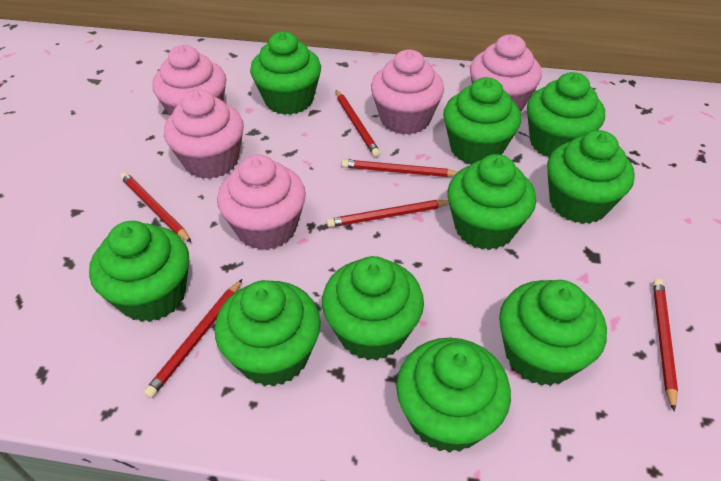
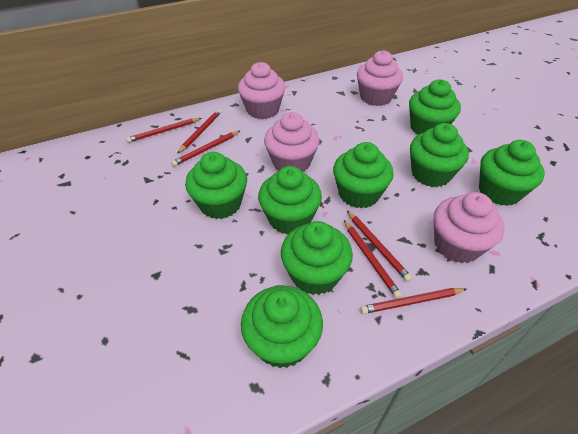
green cupcake: [89,221,189,322] [215,280,321,386] [250,32,321,115] [322,256,424,360] [396,338,511,453] [443,77,521,165] [447,154,536,250] [499,280,607,386] [527,72,605,157] [547,130,635,224] = 10 -> [185,152,247,219] [241,286,323,368] [258,166,322,235] [281,221,353,295] [333,142,394,209] [409,80,461,135] [410,123,469,187] [479,140,545,206] = 8
pink cupcake: [152,45,226,116] [164,89,244,179] [217,155,306,250] [371,49,444,135] [470,35,542,112] = 5 -> [238,62,285,119] [264,112,320,172] [357,50,403,106] [434,192,505,263] = 4

